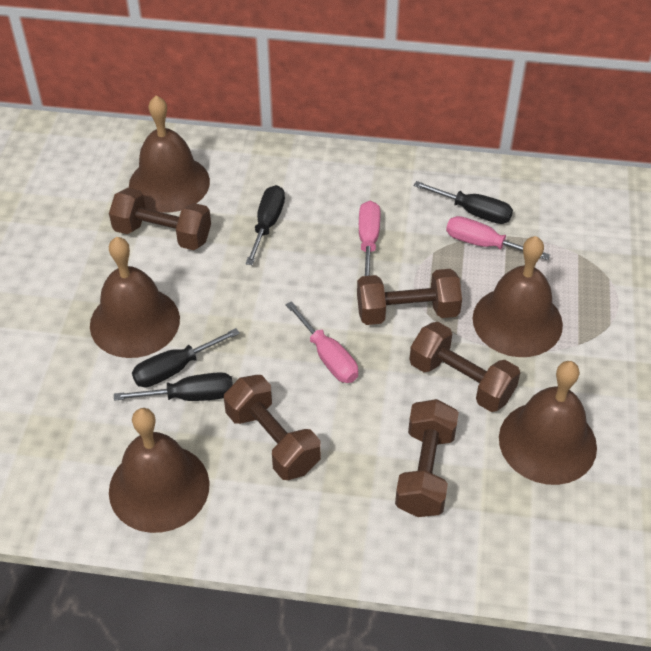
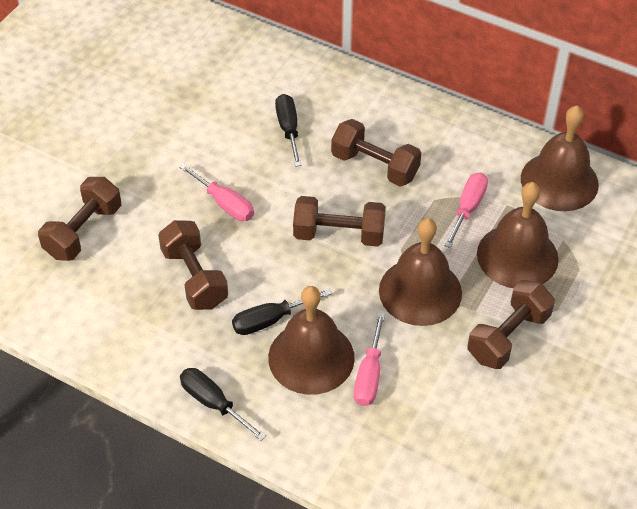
black screwdriver: [114,372,233,401] [132,328,240,387] [246,185,285,265] [414,181,513,224] = 4 -> [180,368,266,441] [232,289,332,335] [275,94,302,167] = 3
brown bell: [90,237,180,358] [109,408,210,533] [129,96,210,213] [473,236,563,357] [499,361,597,485] = 5 -> [268,286,355,395] [379,218,462,326] [477,182,559,288] [521,106,599,211] = 4

